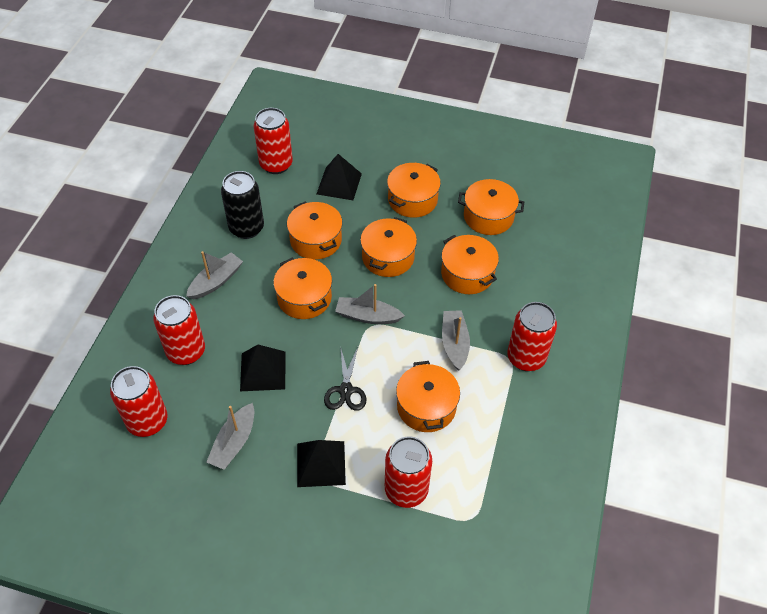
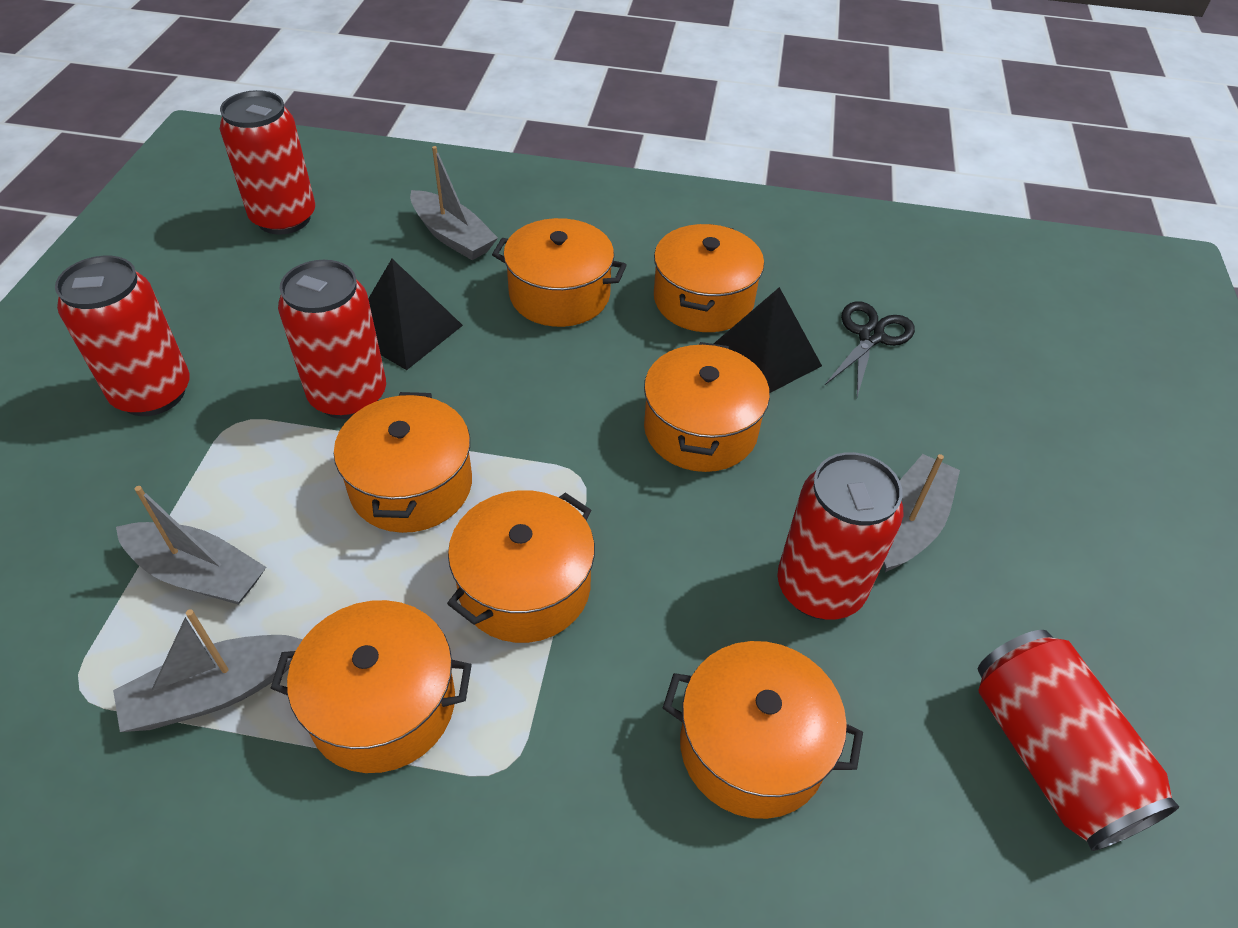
black can: [221,171,264,239] = 1 -> none = 0
black pyramid: [240,345,286,391] [297,440,346,487] [317,154,362,200] = 3 -> [368,259,463,370] [714,287,822,393] = 2

